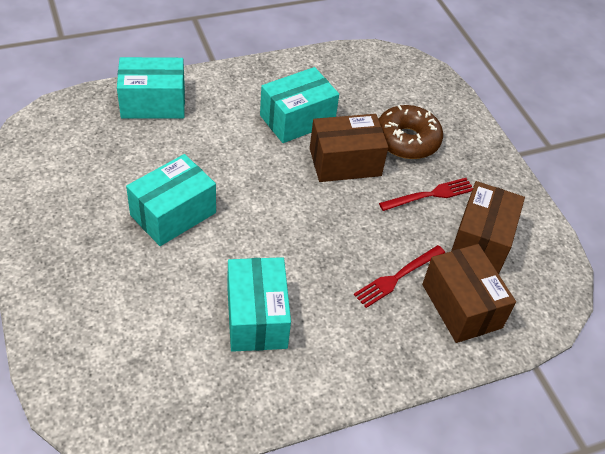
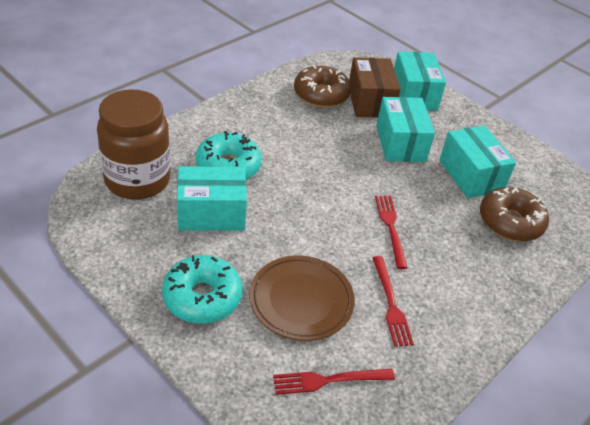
brown box: [310,114,388,182] [422,244,516,343] [451,181,525,274] = 3 -> [349,57,401,118] = 1
brown donut: [378,105,443,159] = 1 -> [294,65,351,108] [480,187,549,241] = 2
brown jar: none = 0 -> [97,89,170,199] = 1
brown plate: none = 0 -> [249,255,355,341] = 1
red fork: [354,245,445,308] [379,178,473,211] = 2 -> [273,368,395,395] [373,256,414,347] [375,196,407,269] = 3
turquoise donut: none = 0 -> [162,255,243,324] [196,131,262,180] = 2

